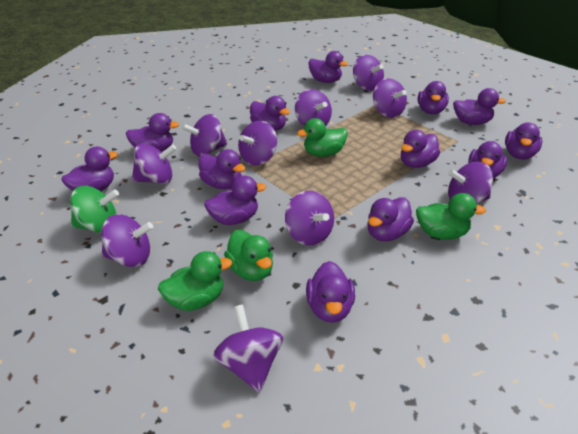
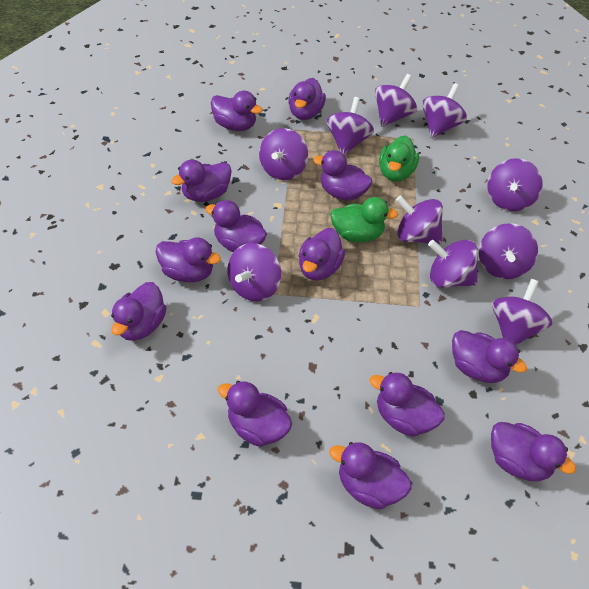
green duck: [158,251,232,311] [224,230,273,281] [297,118,348,157] [416,193,486,240] = 4 -> [330,197,398,242] [379,136,419,182] = 2
green spinning top: [70,186,119,233] = 1 -> none = 0

